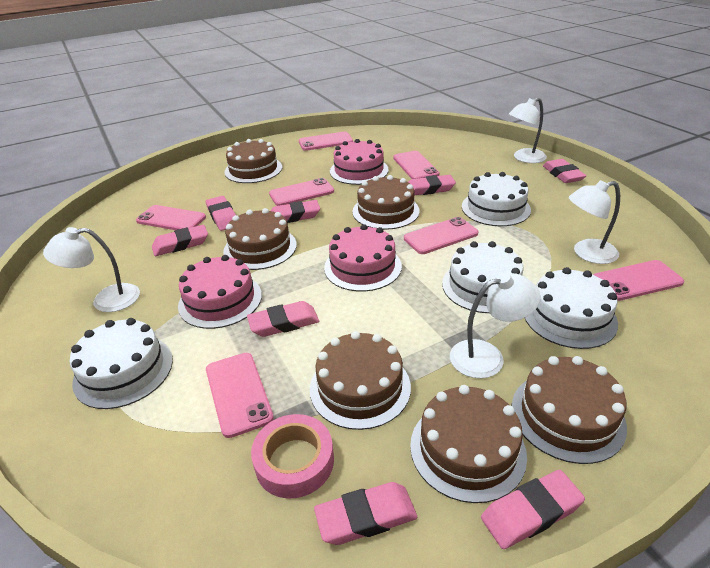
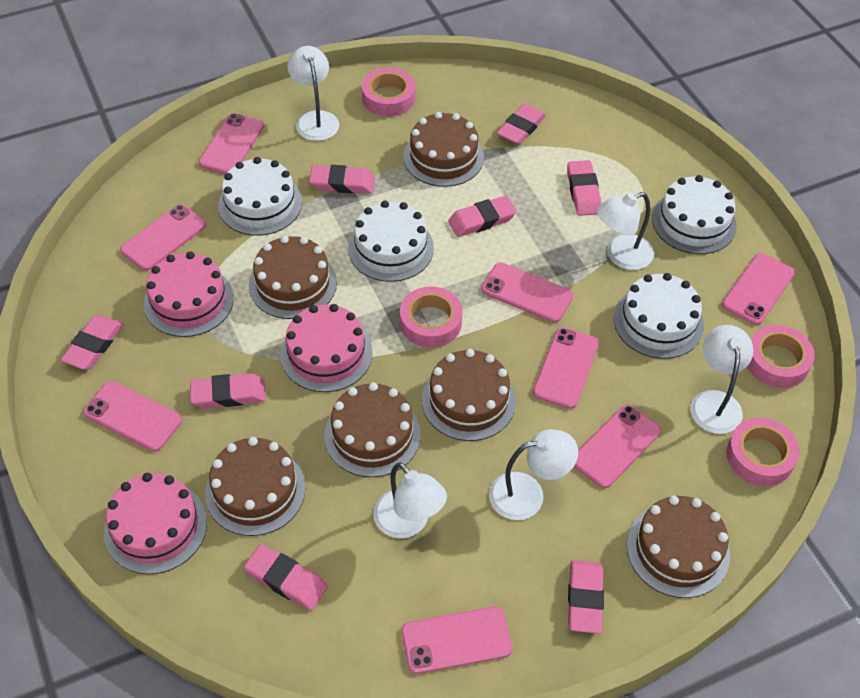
pink phone: [136,205,206,230] [206,353,274,438] [269,178,334,206] [299,132,353,151] [393,151,440,179] [404,217,478,254] [593,260,684,301] = 7 -> [83,381,182,452] [120,204,206,271] [199,113,264,174] [402,606,513,674] [481,262,573,323] [533,327,599,409] [574,405,661,488] [722,253,795,325] = 8
pink tape: [251,414,334,498] = 1 -> [362,68,415,116] [400,287,463,348] [726,418,800,486] [747,325,815,388] = 4
white lamp: [43,227,140,312] [450,273,540,378] [509,98,547,163] [569,180,620,264] = 4 -> [287,46,339,141] [374,462,447,538] [489,429,578,520] [597,192,654,270] [691,325,753,434] = 5

